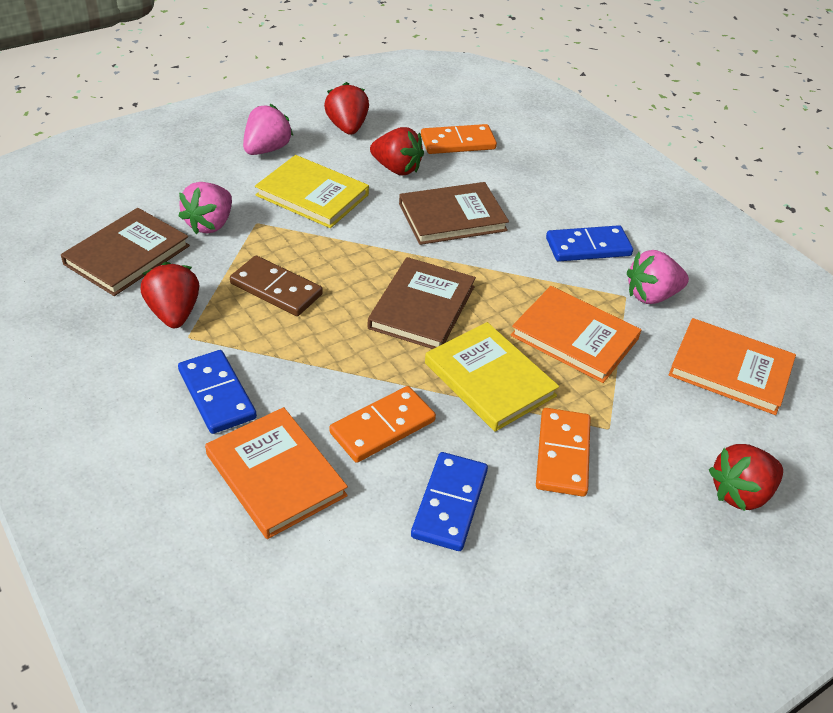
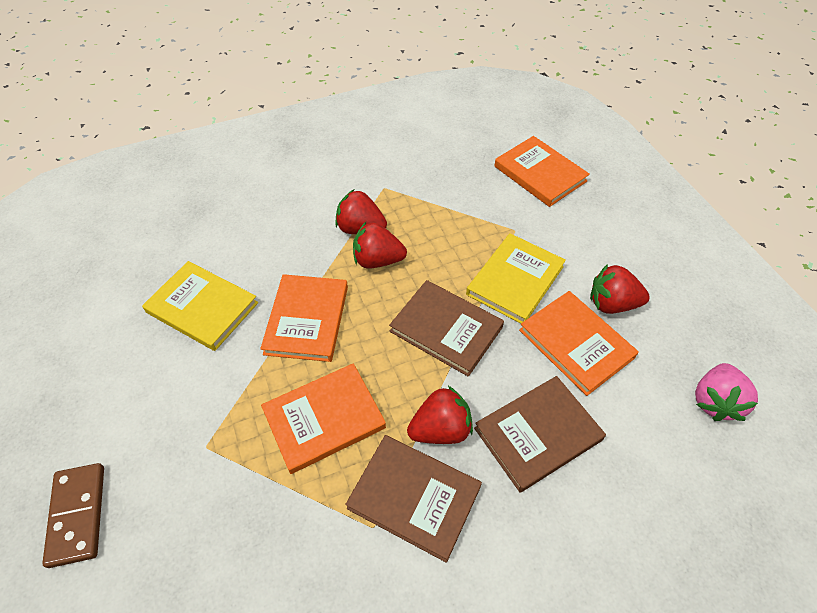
blue domino: [178,350,257,434] [411,452,488,551] [546,225,633,261] = 3 -> none = 0
orange book: [205,407,348,539] [511,286,641,383] [669,318,796,415] = 3 -> [260,274,348,362] [261,363,386,474] [494,136,590,207] [519,291,639,396] = 4
orange domino: [329,386,436,463] [421,124,497,154] [536,408,591,497] = 3 -> none = 0
pink strawberry: [179,182,232,234] [243,104,293,155] [627,250,689,304] = 3 -> [695,363,758,421] = 1

